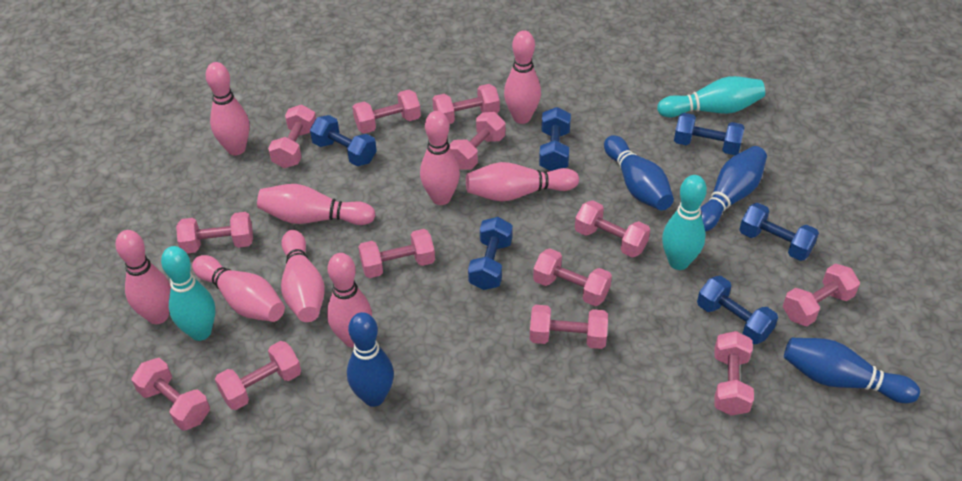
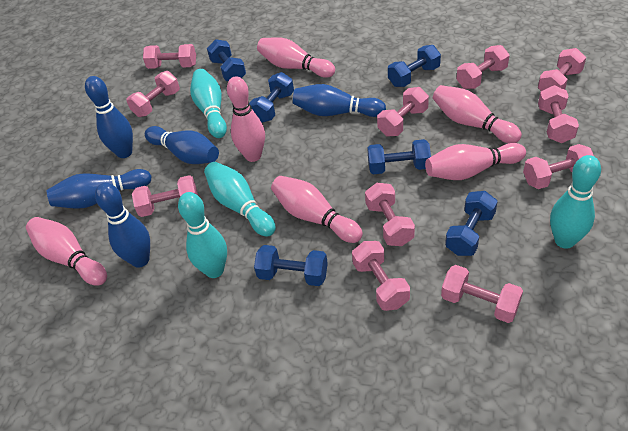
blue bowling pin: [347,312,394,407] [604,135,674,210] [700,146,767,232] [784,338,920,403] = 4 -> [47,169,152,209] [85,76,133,158] [95,183,150,268] [145,126,219,164] [293,84,386,117] = 5
pink bowling pin: [115,230,171,324] [192,255,285,322] [206,62,250,156] [257,184,376,225] [281,230,325,322] [327,253,372,348] [420,111,460,205] [466,162,579,202] [504,30,541,124] = 9 -> [26,217,107,286] [227,76,265,162] [257,37,335,78] [271,176,363,243] [425,143,526,180] [433,85,522,143] = 6
pink dumbbell: [132,358,210,431] [176,212,253,254] [215,341,301,410] [268,105,316,168] [352,90,421,134] [358,229,435,278] [432,84,500,124] [449,112,505,170] [530,305,608,349] [533,248,612,306] [575,200,650,257] [714,331,754,416] [783,263,860,326] = 13 -> [126,71,180,117] [132,175,198,217] [143,44,196,69] [352,241,410,311] [365,183,415,246] [377,87,429,136] [441,265,523,323] [456,45,510,89] [523,144,594,189] [538,48,586,91] [538,85,579,143] = 11
turquoise bowling pin: [161,246,215,341] [657,76,765,117] [662,175,707,270] = 3 -> [178,192,227,278] [190,69,227,138] [204,162,276,237] [550,155,601,249] = 4

